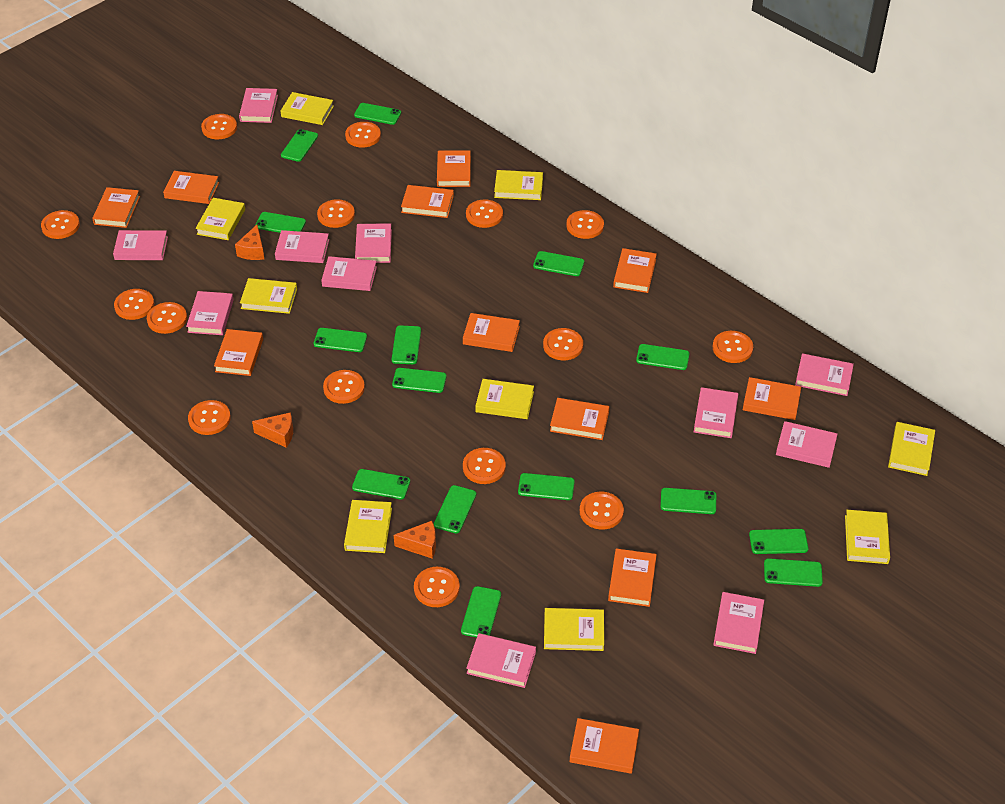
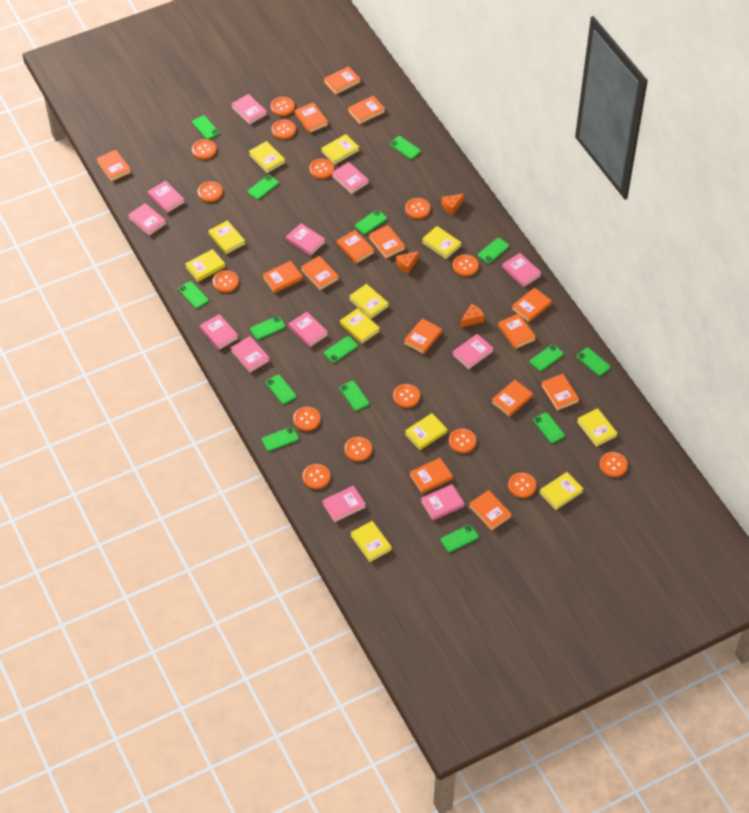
orange book: [92,187,140,228] [163,171,219,204] [214,329,263,376] [401,185,454,218] [437,150,471,187] [463,313,520,352] [550,398,609,440] [570,718,639,774] [608,549,657,607] [613,248,657,293] [743,377,801,420] = 11 -> [96,150,131,182] [263,261,303,293] [294,102,328,133] [301,256,339,291] [324,66,361,95] [337,230,375,264] [348,95,385,124] [369,225,405,259] [404,318,442,355] [410,458,453,494] [469,490,512,530] [491,380,533,417] [498,313,536,349] [512,287,552,322] [541,374,579,411] = 15
pink book: [113,230,168,260] [186,291,234,335] [239,88,278,123] [275,230,329,263] [321,256,377,291] [355,223,392,263] [466,633,536,688] [694,387,738,438] [713,592,764,654] [776,421,838,468] [795,353,854,396] = 11 -> [128,203,166,236] [148,181,185,213] [200,314,239,350] [231,94,267,125] [231,336,270,373] [286,223,325,256] [288,312,328,347] [322,486,366,523] [332,162,369,194] [421,484,464,520] [452,334,494,369] [502,253,542,287] = 12
yellow book: [195,198,245,240] [240,278,297,314] [281,92,334,125] [344,500,392,553] [475,379,534,419] [494,170,543,200] [544,608,604,651] [845,510,890,564] [888,422,935,476] = 9 -> [185,249,225,282] [208,220,245,254] [249,141,285,173] [321,134,359,165] [340,308,380,344] [349,284,389,319] [351,521,392,562] [405,413,447,450] [422,226,461,259] [540,472,583,510] [577,408,617,447] = 11

